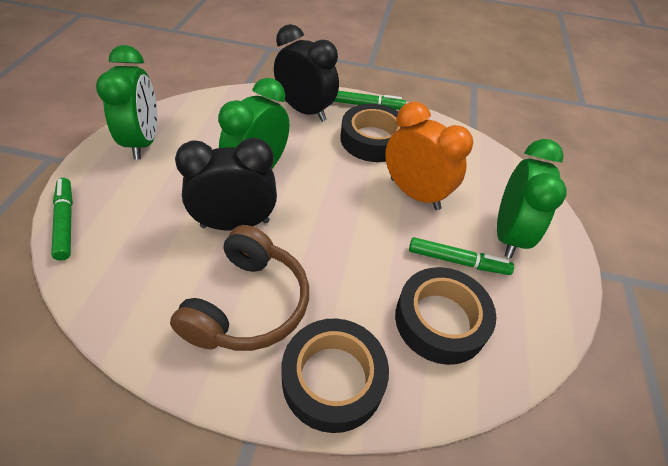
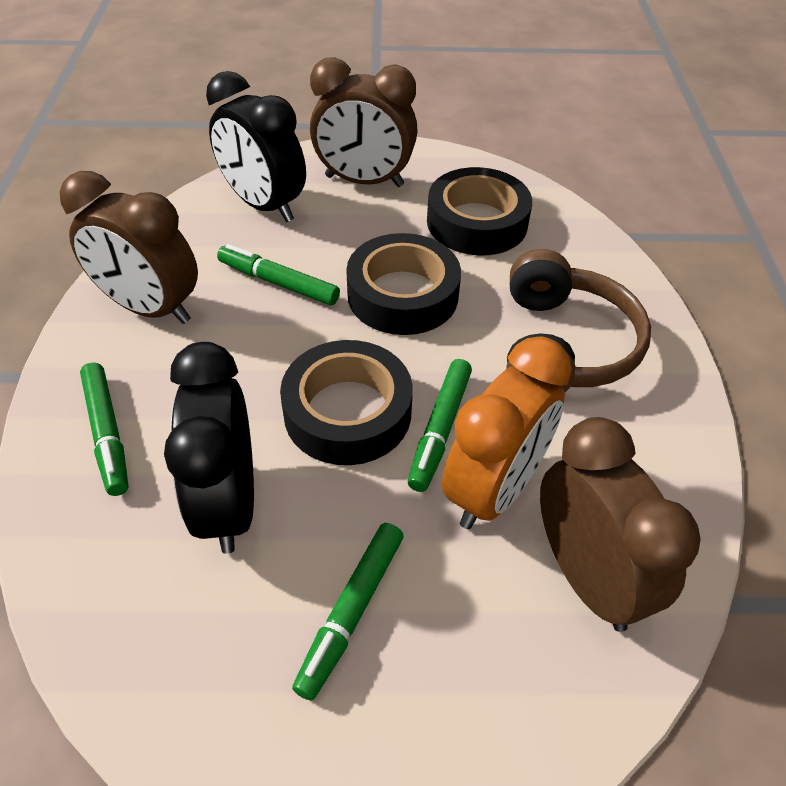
brown clock: none = 0 -> [60,171,198,324] [310,57,418,187] [540,417,701,632] = 3
green clock: [96,45,157,160] [218,78,289,169] [497,139,567,258] = 3 -> none = 0
green marker: [51,178,73,261] [334,91,406,110] [409,237,514,275] = 3 -> [80,362,129,496] [217,244,340,305] [292,523,404,700] [408,359,472,492] = 4

